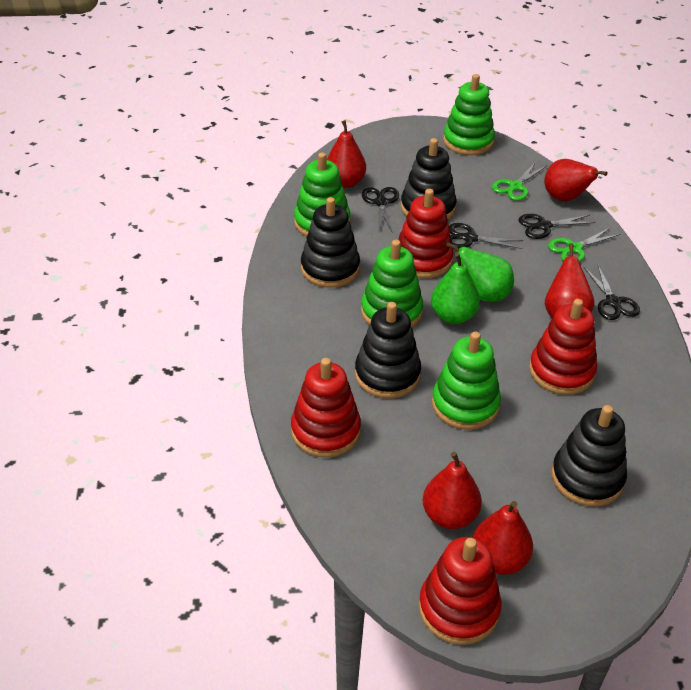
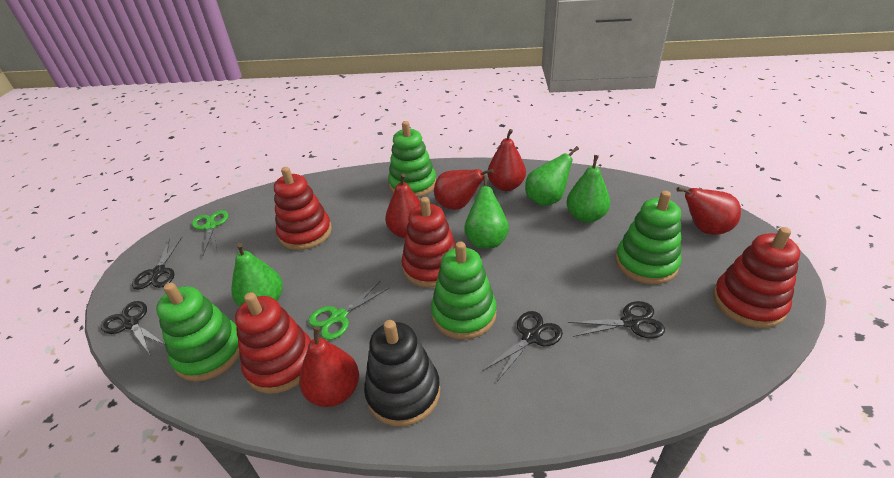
black stacking toy: [301,197,360,288] [355,302,421,398] [401,138,457,220] [551,405,627,506] = 4 -> [364,320,440,426] = 1
green pear: [431,253,480,324] [446,242,514,302] = 2 -> [231,243,283,306] [464,175,509,249] [525,146,579,206] [566,155,610,223] = 4

